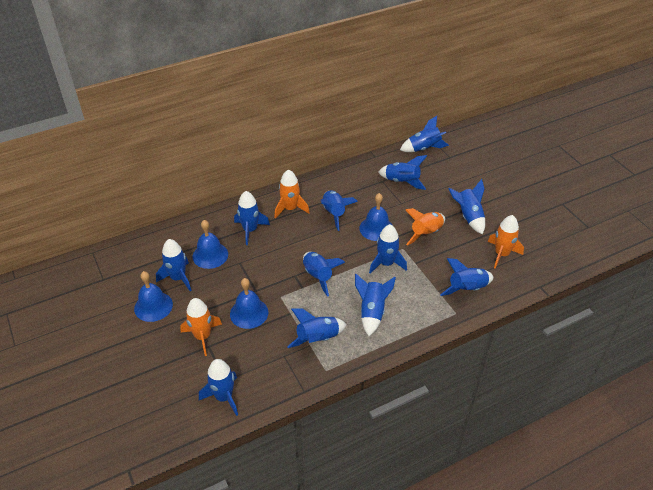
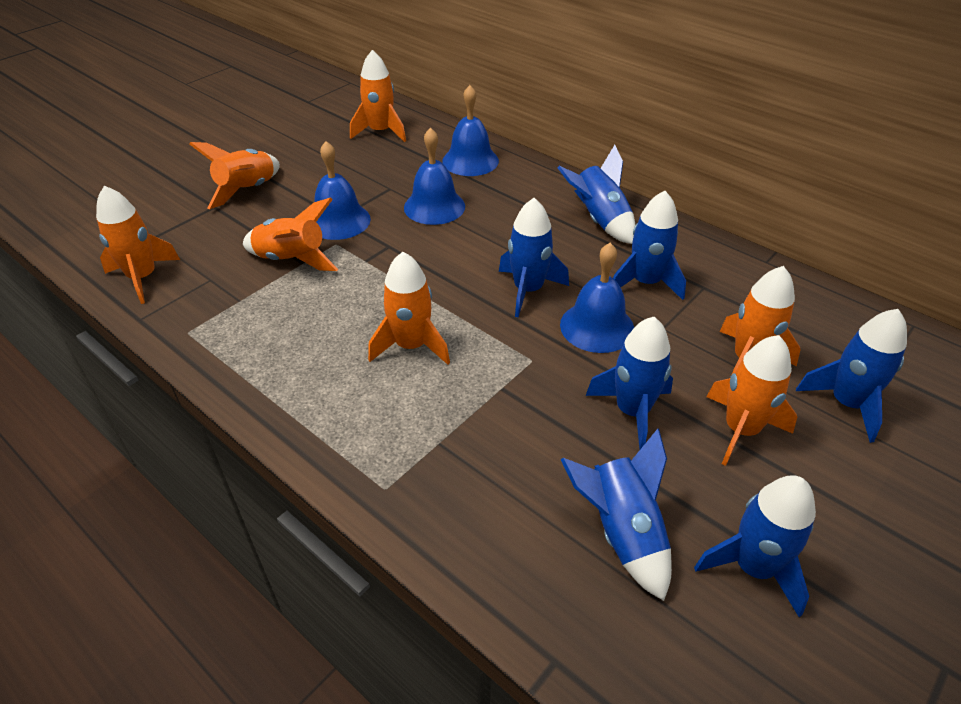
blue rocket: [156,239,192,291] [199,359,238,416] [234,191,270,245] [287,308,347,348] [303,252,345,297] [320,190,358,231] [355,274,396,336] [369,224,407,274] [378,155,427,190] [400,116,449,152] [440,258,493,296] [448,179,485,234] = 12 -> [499,198,569,318] [557,145,636,244] [561,429,672,601] [586,317,673,449] [613,191,686,300] [694,475,816,617] [796,309,907,443] = 7
orange rocket: [180,298,222,356] [274,169,310,219] [406,208,445,246] [488,215,524,269] = 4 -> [96,186,180,304] [189,142,280,210] [243,197,338,271] [350,50,406,142] [368,252,450,365] [707,335,797,466] [719,266,801,374] = 7

